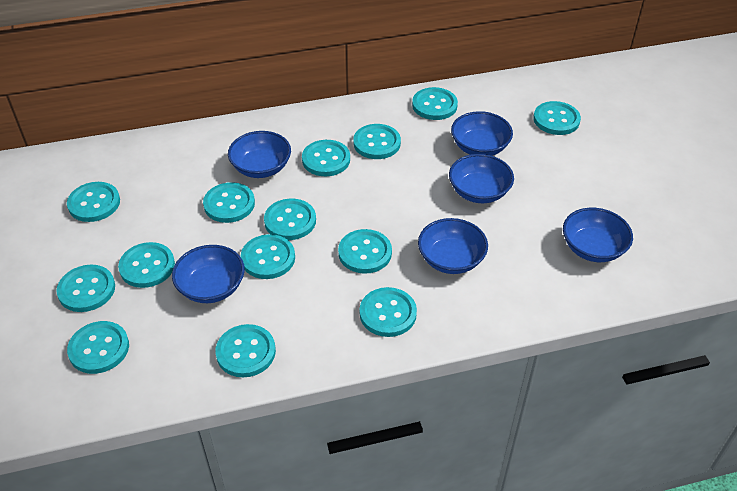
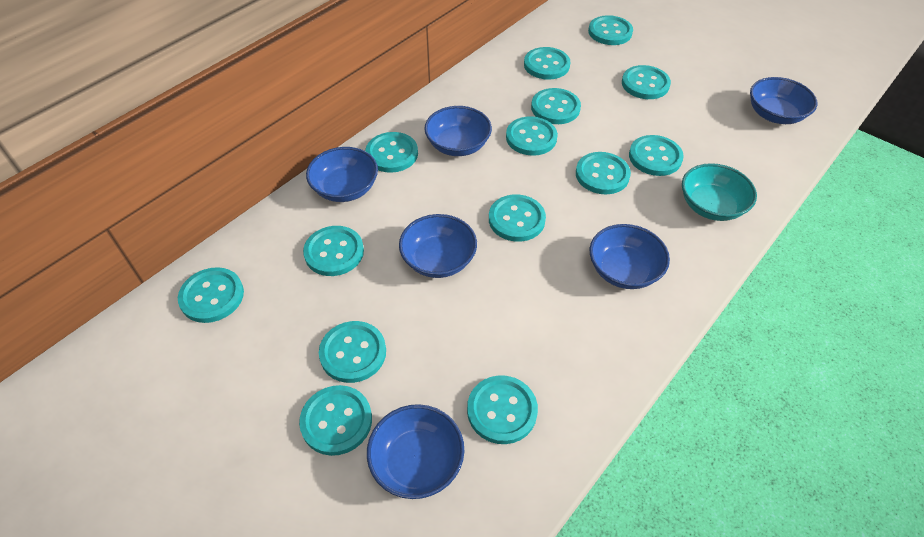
turquoise bowl: none = 0 -> [682,163,757,221] = 1

